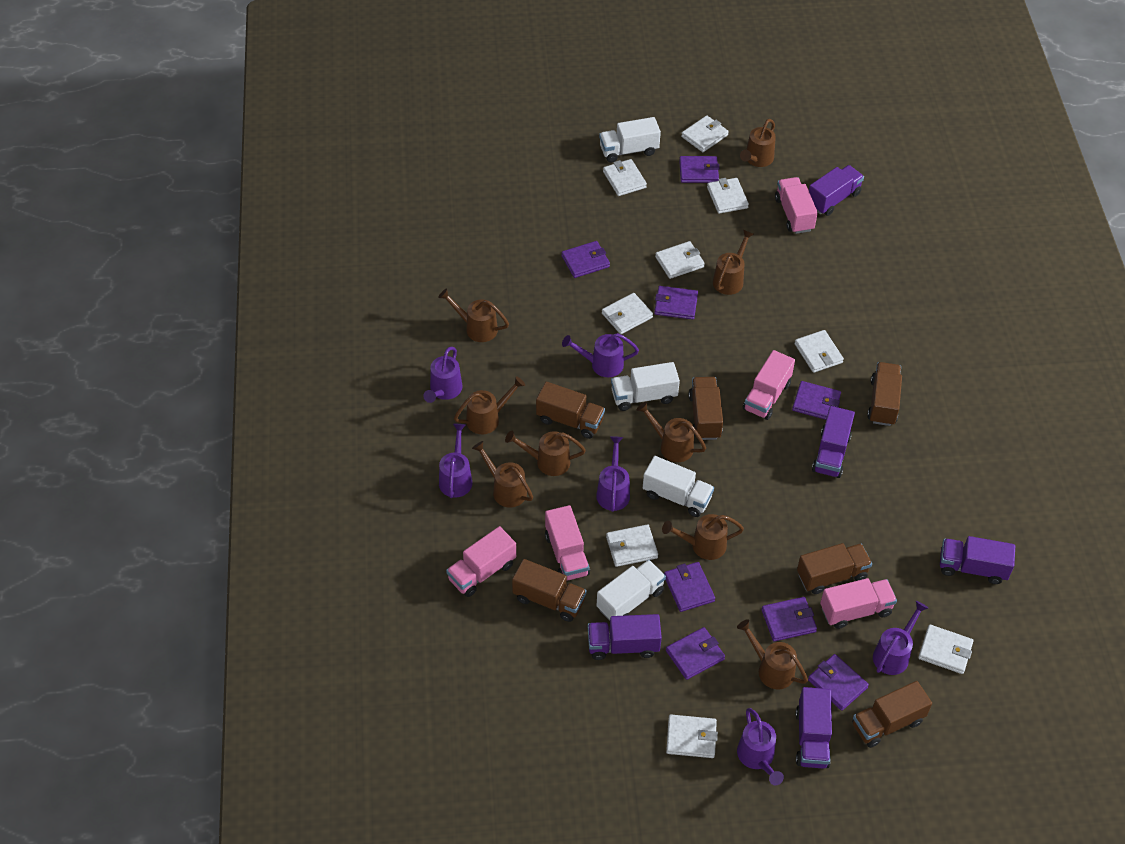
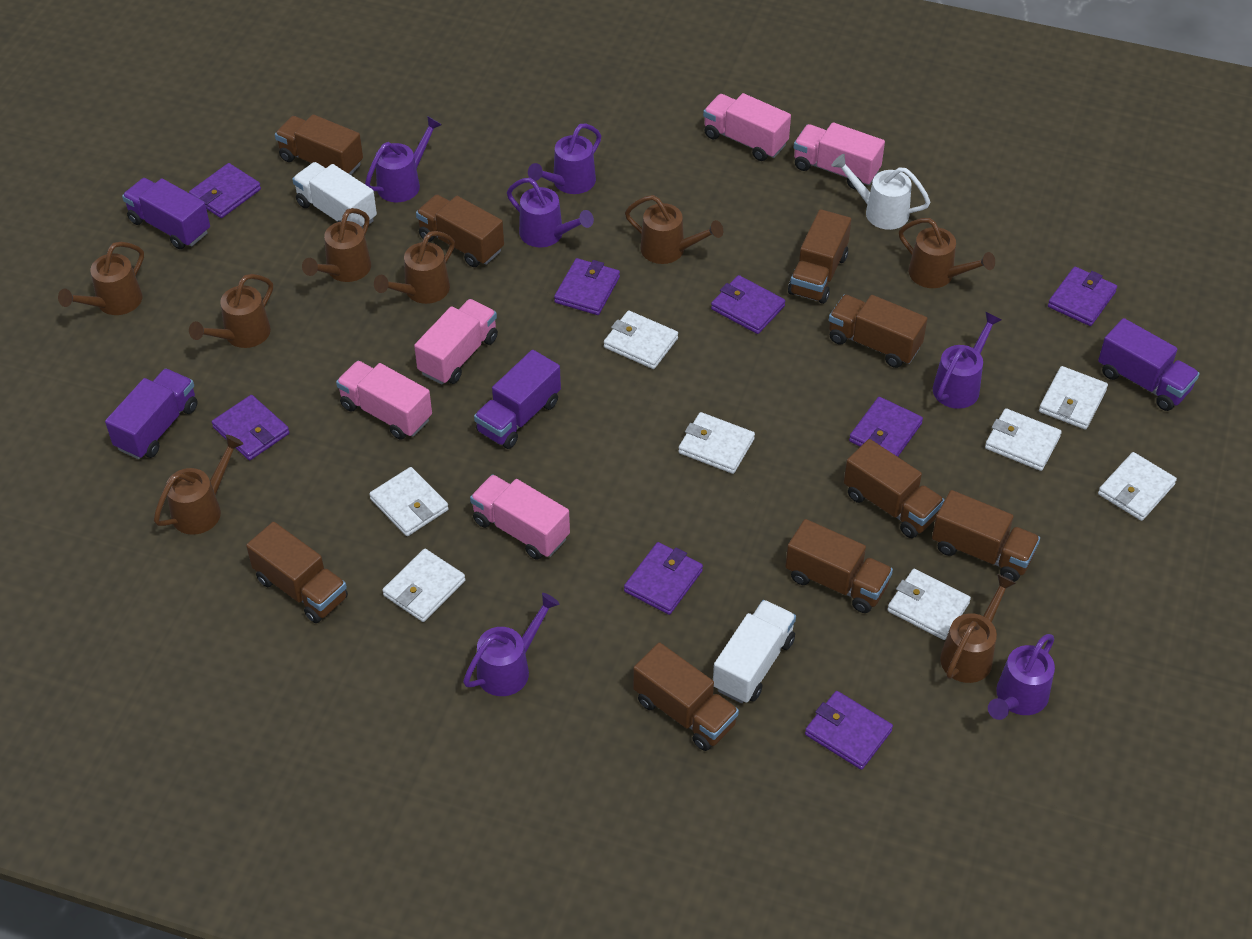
brown truck: [512,559,587,622] [536,382,605,439] [689,377,723,440] [797,543,872,594] [852,681,932,748] [867,362,902,426] = 6 -> [246,522,348,623] [275,114,363,175] [416,195,504,267] [633,642,739,751] [785,519,893,613] [788,209,851,304] [829,295,928,368] [844,439,945,538] [932,490,1040,582] = 9
brown watering can: [438,288,509,342] [454,376,525,434] [472,441,533,508] [505,431,586,476] [637,402,706,462] [662,514,744,560] [713,230,754,295] [737,619,808,690] [740,119,776,167] = 9 -> [58,242,144,315] [154,435,244,535] [189,274,273,348] [302,208,371,282] [374,231,455,304] [625,195,723,264] [899,218,995,288] [940,574,1016,683] = 8
purple truck: [588,614,662,660] [796,687,832,769] [809,165,864,216] [812,406,855,478] [940,536,1015,584] = 5 -> [105,368,198,459] [122,178,210,249] [474,350,561,449] [1098,318,1200,411] = 4
white truck: [597,560,666,621] [599,117,661,162] [611,362,680,411] [643,456,714,517] = 4 -> [292,162,377,229] [713,600,796,703] = 2
white wallet: [602,293,653,334] [603,159,647,196] [606,525,658,567] [655,241,705,279] [666,715,718,758] [681,115,729,152] [707,178,749,214] [795,330,844,373] [918,625,973,674] = 9 -> [369,467,449,536] [382,549,465,622] [604,311,678,369] [678,412,755,474] [887,569,971,640] [985,408,1062,471] [1039,366,1108,429] [1098,452,1177,521] = 8
white watering can: none = 0 -> [832,154,930,230] = 1

